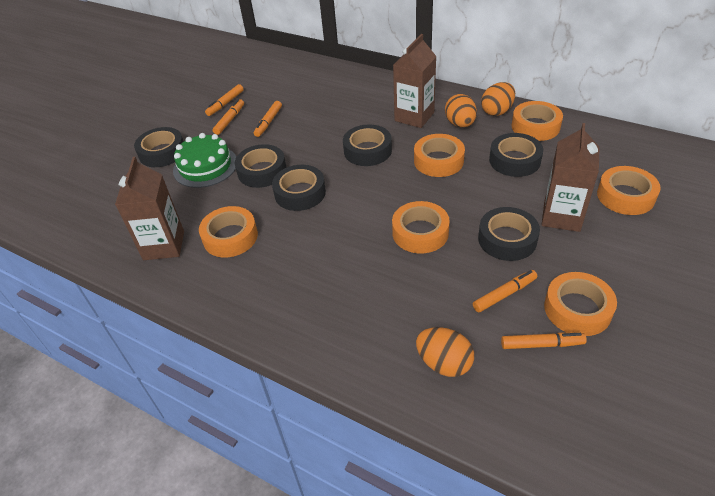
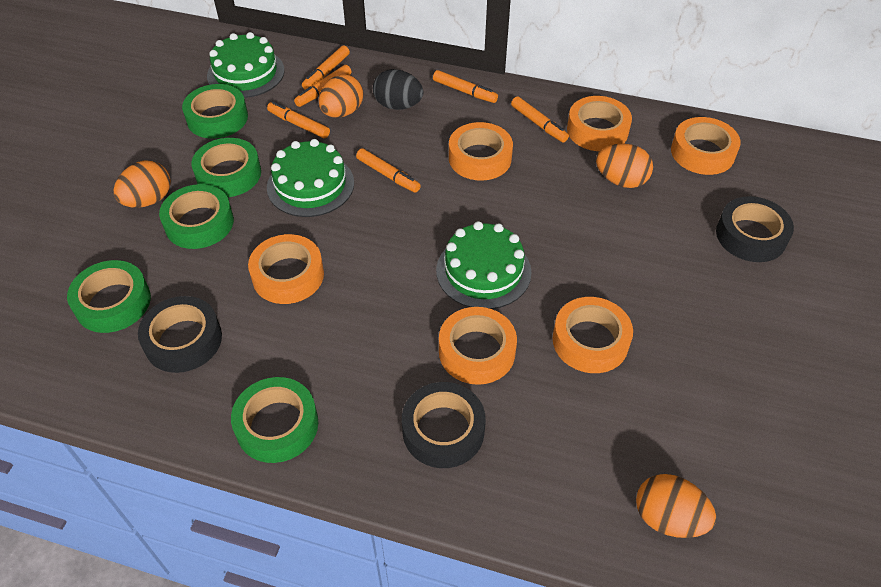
black egg: none = 0 -> [373,69,423,110] = 1
black tape: [134,127,184,167] [235,144,286,188] [272,165,326,211] [343,124,392,166] [478,207,540,261] [489,133,543,177] = 6 -> [138,296,222,373] [402,382,486,468] [716,196,794,262] = 3
brown carton: [115,157,184,260] [393,34,437,128] [542,123,600,232] = 3 -> none = 0
green cake: [173,133,236,188] = 1 -> [207,32,285,98] [267,139,354,217] [436,221,532,309] = 3
green tape: none = 0 -> [67,260,151,333] [159,184,234,249] [182,84,248,139] [192,138,261,197] [231,377,318,463] = 5
orange egg: [416,327,474,377] [445,94,477,127] [481,82,515,116] = 3 -> [113,160,171,208] [319,74,363,118] [596,144,653,188] [636,474,716,538] = 4
orange marker: [205,84,244,116] [213,99,244,135] [254,101,282,137] [473,270,537,312] [501,332,587,349] = 5 -> [267,101,330,138] [294,65,352,107] [302,45,350,89] [356,148,421,193] [433,70,498,103] [511,97,569,142] = 6

